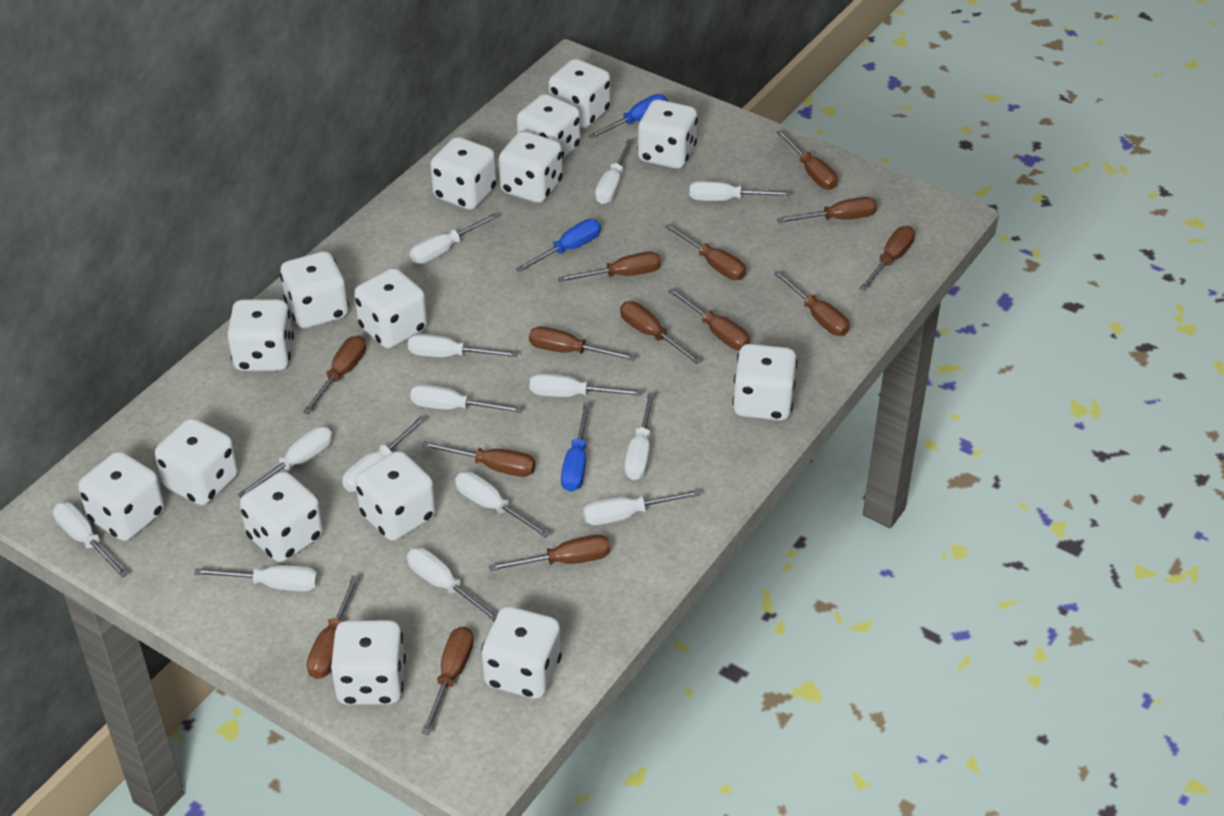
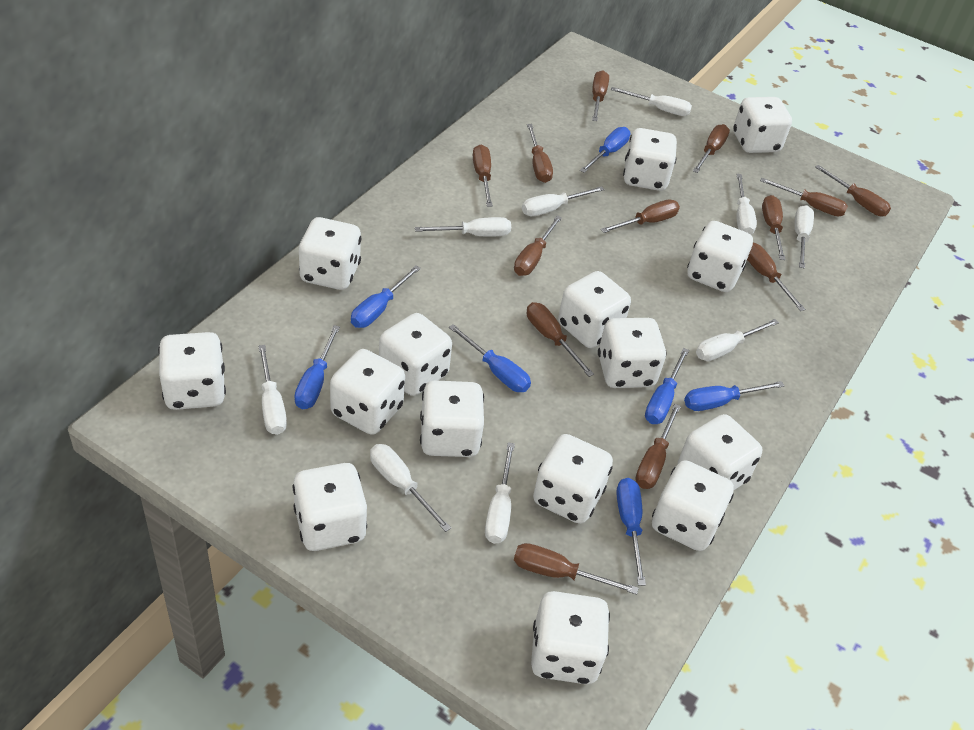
blue screwdriver: [516,219,601,272] [561,403,591,492] [588,94,668,139] = 3 -> [294,325,340,409] [351,265,421,328] [449,324,531,392] [580,127,631,173] [616,478,646,586] [645,348,689,424] [684,381,784,411] = 7
brown screwdriver: [303,336,366,414] [307,575,360,679] [421,627,474,735] [422,441,536,477] [489,535,610,571] [529,326,636,361] [557,252,661,282] [620,301,702,364] [665,224,746,280] [668,288,750,350] [773,270,850,336] [776,130,838,190] [777,197,877,223] [859,226,915,291] = 14 -> [473,145,493,207] [514,216,562,276] [514,543,638,595] [527,124,553,183] [527,302,594,377] [592,70,609,121] [601,200,680,233] [635,404,681,489] [693,124,730,173] [747,243,805,311] [760,178,848,217] [762,195,786,260] [815,165,891,217] = 13
white screwdriver: [53,502,128,578] [194,565,318,591] [237,427,333,498] [342,416,426,492] [407,548,497,621] [408,334,518,357] [410,213,499,264] [410,384,523,413] [455,472,551,538] [530,373,642,397] [583,490,701,525] [595,139,634,204] [624,392,655,480] [690,181,791,201] = 14 -> [258,345,287,435] [370,444,451,532] [415,217,511,237] [485,442,515,544] [522,186,605,216] [611,87,692,116] [696,319,779,361] [736,174,757,235] [795,205,814,269] = 9

